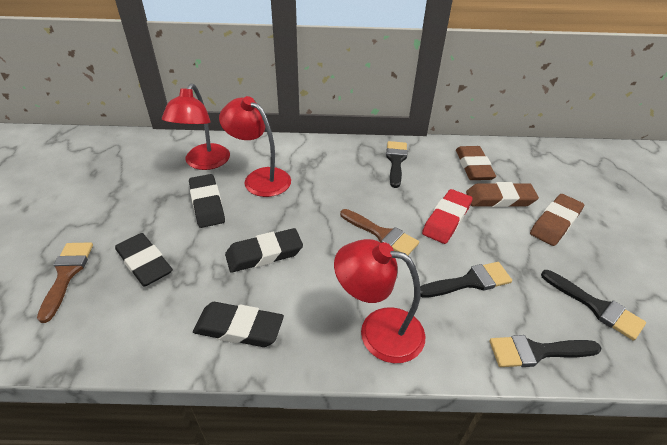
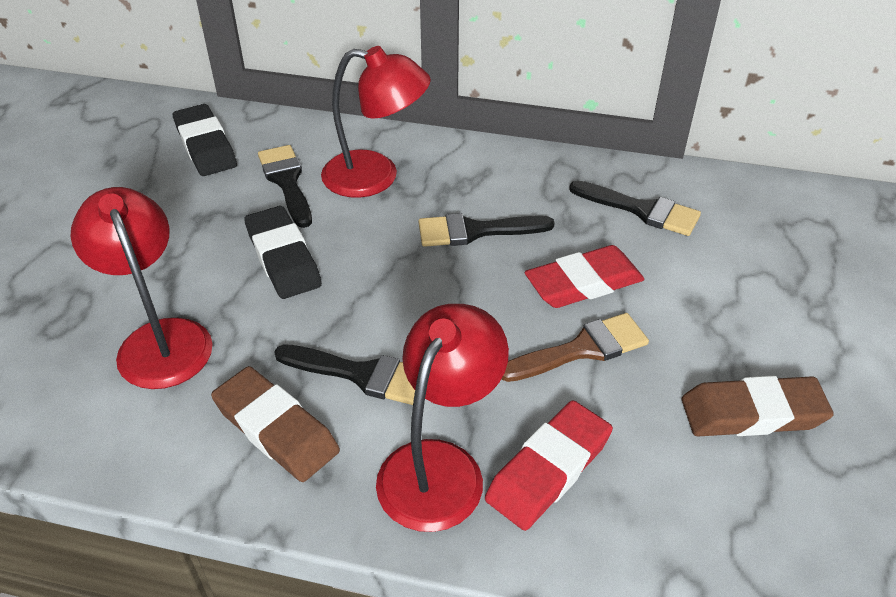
black eraser: [115,233,173,287] [189,174,225,228] [193,302,284,347] [225,228,303,273] = 4 -> [173,104,237,176] [244,206,322,299] = 2
brown brush: [37,242,93,323] [340,209,419,255] = 2 -> [501,313,649,382] = 1
brown eraser: [456,146,496,180] [466,182,539,207] [530,194,584,246] = 3 -> [211,366,340,482] [682,376,834,436] = 2
red eraser: [422,189,473,244] = 1 -> [485,400,613,531] [524,245,644,308] = 2

